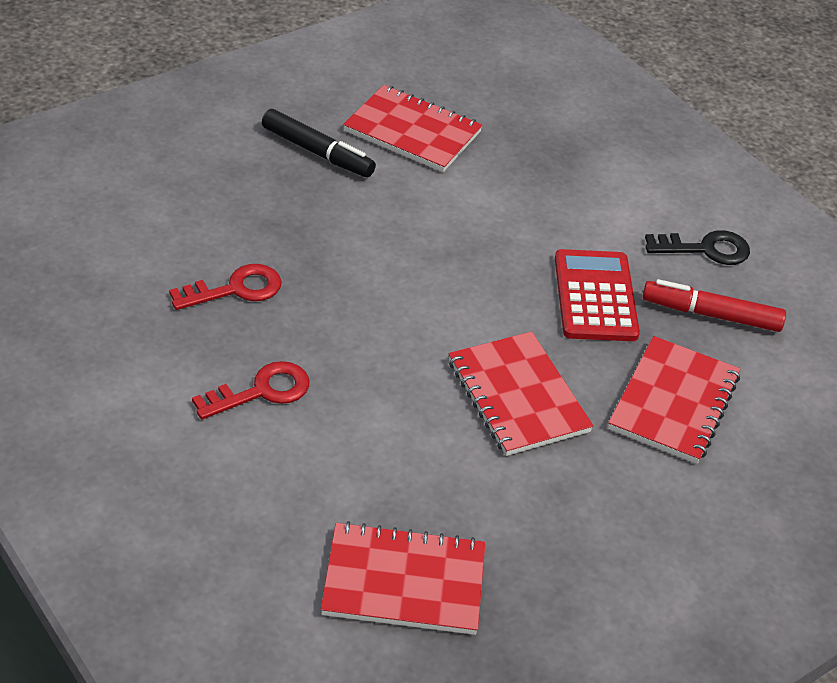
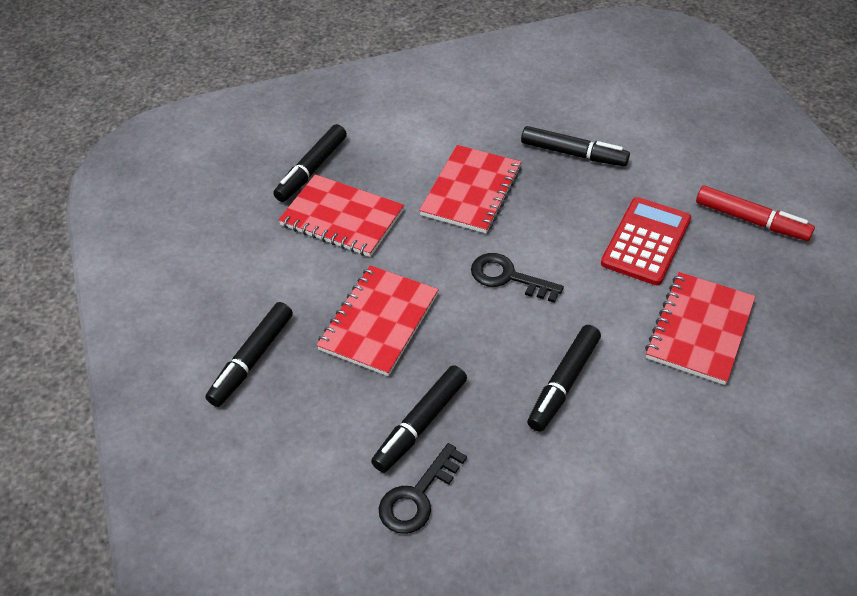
black key: [645,230,750,265] = 1 -> [379,443,467,534] [471,253,564,303] = 2
black marker: [262,109,376,177] = 1 -> [205,302,293,407] [273,124,347,202] [371,365,467,473] [521,126,630,166] [527,325,601,432] = 5
red key: [169,264,282,310] [192,361,309,419] = 2 -> none = 0

